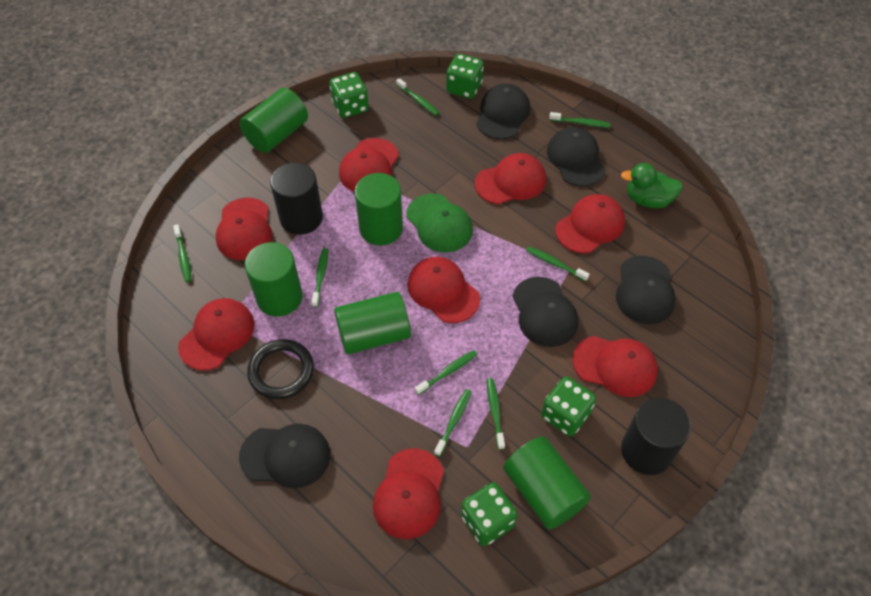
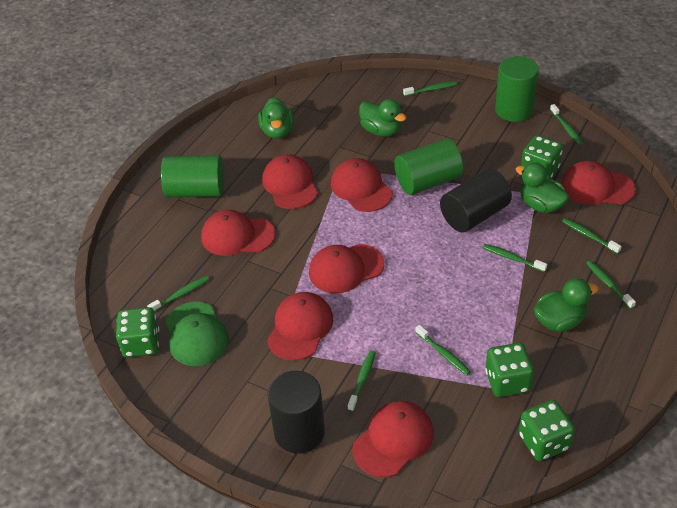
black cap: [239,424,330,488] [476,83,530,140] [513,277,578,347] [547,127,606,187] [616,256,676,324] = 5 -> none = 0
black ring: [247,339,314,399] = 1 -> none = 0
green cylinder: [240,87,308,153] [245,242,303,316] [334,292,411,354] [355,173,403,245] [503,436,591,530] = 5 -> [161,155,225,198] [394,139,463,195] [495,56,539,122] = 3
green duck: [621,163,683,208] = 1 -> [258,97,294,139] [359,99,406,137] [516,162,569,213] [534,278,598,332] = 4
red cap: [178,298,255,371] [216,197,272,260] [339,138,399,192] [373,448,444,539] [408,257,480,323] [475,153,546,204] [555,194,625,254] [572,336,658,397] = 8 -> [201,210,275,256] [262,154,318,209] [267,292,333,361] [309,244,384,293] [331,158,393,212] [352,401,434,477] [561,161,636,205] = 7

